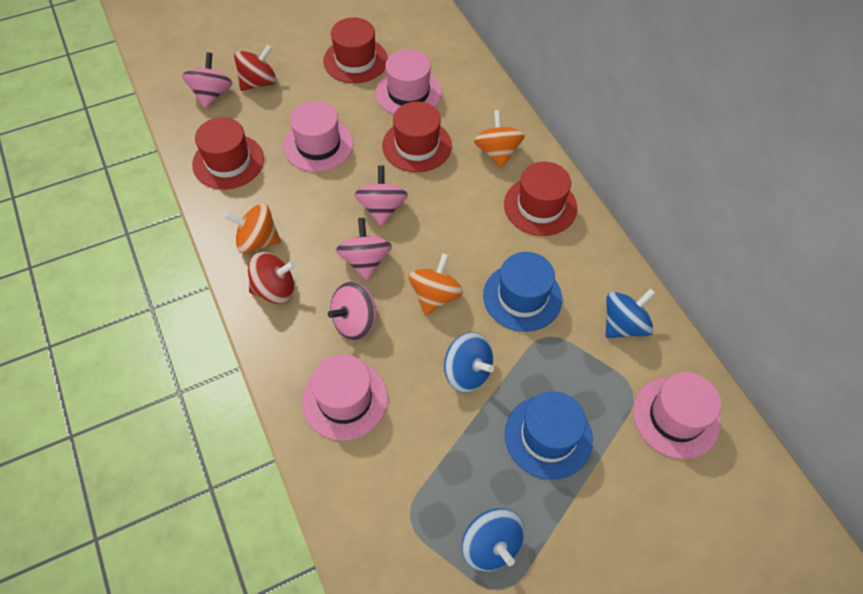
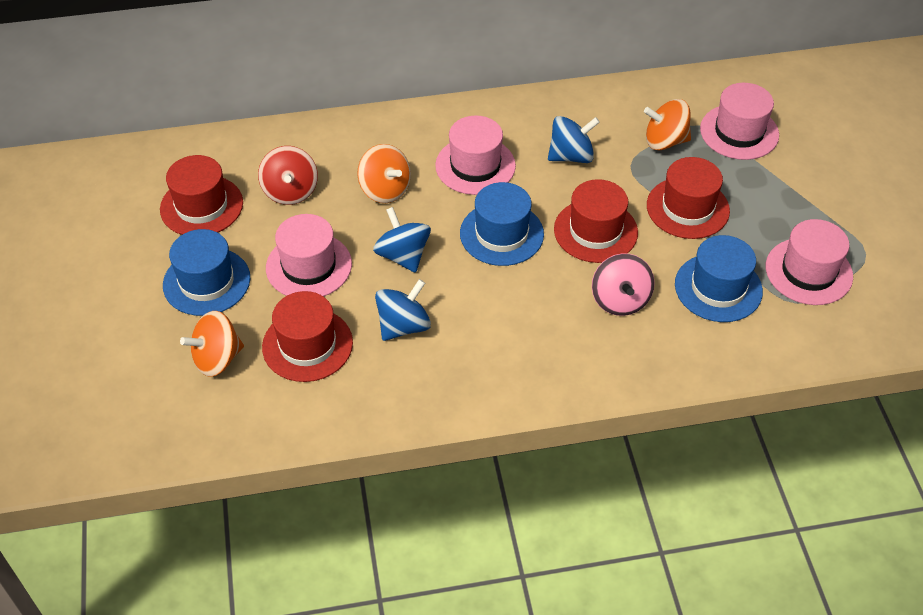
blue hat: [483,252,562,332] [505,391,593,480] = 2 -> [163,229,250,316] [460,182,544,266] [675,235,763,322] = 3
pink spinning top: [182,52,232,109] [328,281,376,340] [336,218,392,280] [354,165,408,226] = 4 -> [592,253,655,316] = 1
red spinning top: [234,45,277,91] [248,252,296,304] = 2 -> [258,146,318,205] = 1

